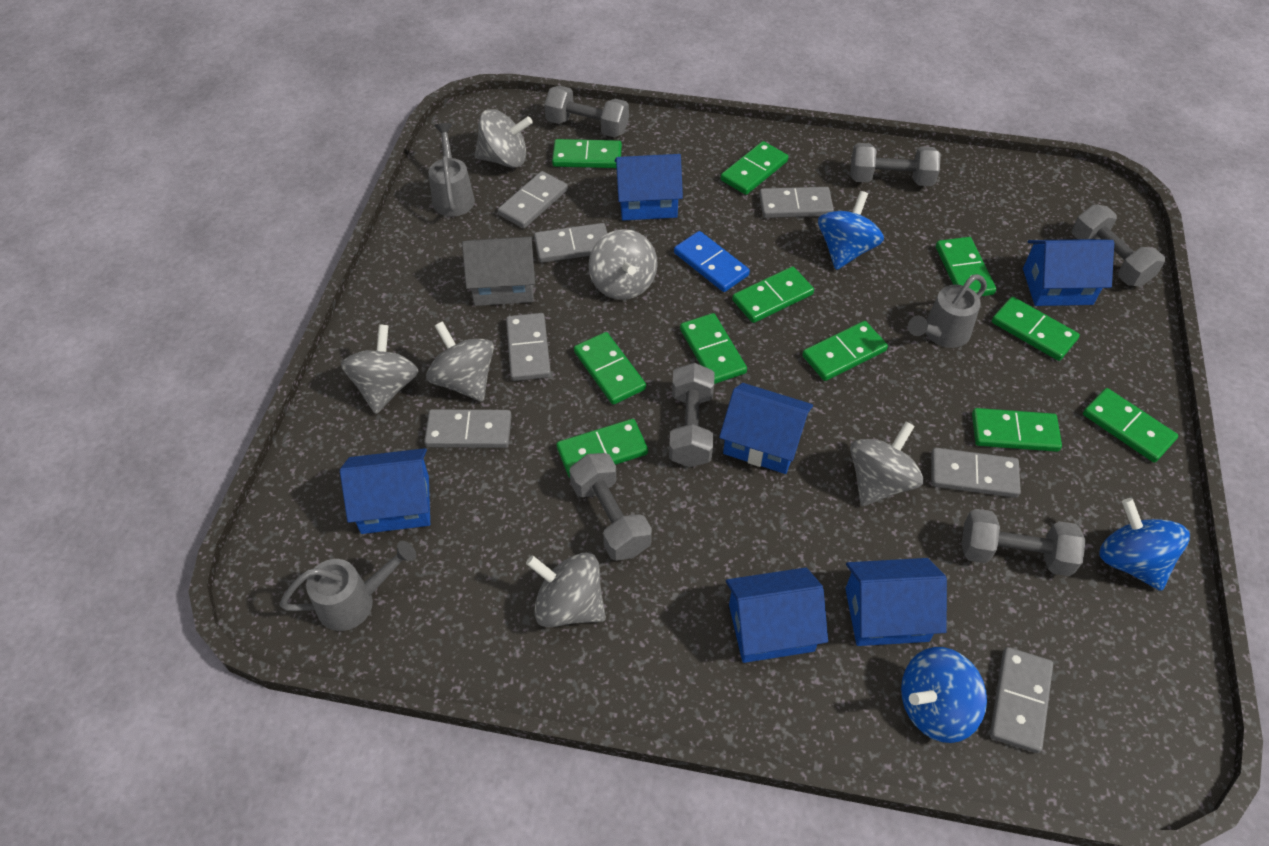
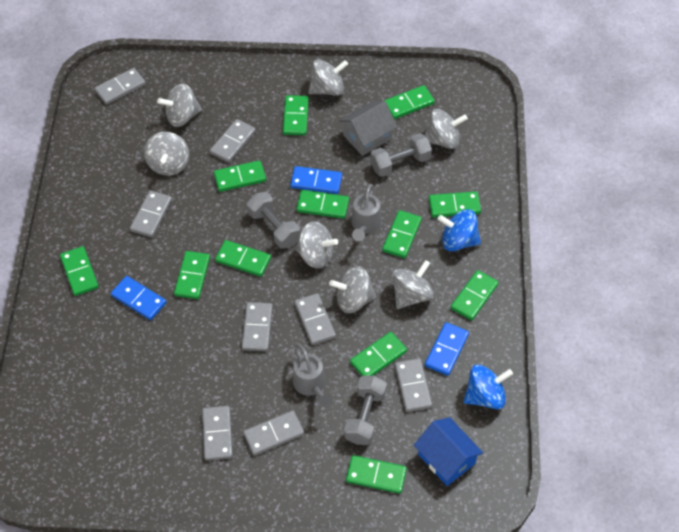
blue domino: [674,231,750,292] = 1 -> [111,276,166,320] [290,166,342,194] [425,322,469,376] = 3
blue house: [340,448,430,534] [615,154,683,221] [719,383,813,474] [726,567,828,663] [845,558,947,646] [1023,239,1114,306] = 6 -> [414,417,483,486] = 1
blue spinning top: [818,191,884,270] [901,647,987,743] [1099,498,1190,591] = 3 -> [438,209,481,251] [463,364,513,409] = 2
green domino: [552,139,622,168] [557,419,648,478] [574,332,646,405] [680,313,747,384] [721,141,788,195] [732,266,814,323] [802,321,888,381] [936,237,996,296] [972,408,1062,452] [992,297,1080,361] [1083,388,1178,462] = 11 -> [60,246,99,296] [174,251,210,299] [214,161,266,192] [215,240,271,277] [283,95,309,135] [296,190,349,219] [346,455,407,494] [350,332,407,376] [382,210,422,258] [384,85,435,119] [429,191,481,217] [451,270,499,320] = 12
grey domino: [424,409,511,448] [498,171,568,228] [506,313,551,381] [534,223,608,263] [759,187,834,218] [931,448,1021,498] [990,647,1053,753] = 7 -> [95,68,146,105] [130,191,172,237] [202,406,233,460] [210,119,256,163] [242,302,273,351] [243,410,304,456] [295,293,336,345] [395,358,432,412] = 8
grey dumbbell: [544,85,629,138] [569,453,652,561] [669,363,715,467] [850,143,941,186] [961,509,1086,576] [1072,204,1165,286] = 6 -> [247,192,300,249] [344,375,387,445] [370,133,432,177] = 3
grey spinning top: [341,324,419,414] [426,321,494,402] [475,109,533,168] [526,553,606,627] [589,229,658,300] [850,421,924,506] = 6 -> [144,132,189,176] [157,83,202,127] [295,221,338,269] [308,59,348,96] [329,266,377,313] [392,260,434,309] [424,109,468,149] = 7
grey watering can: [280,541,416,631] [429,123,475,217] [908,274,987,348] = 3 -> [293,344,333,407] [351,184,381,241] = 2

